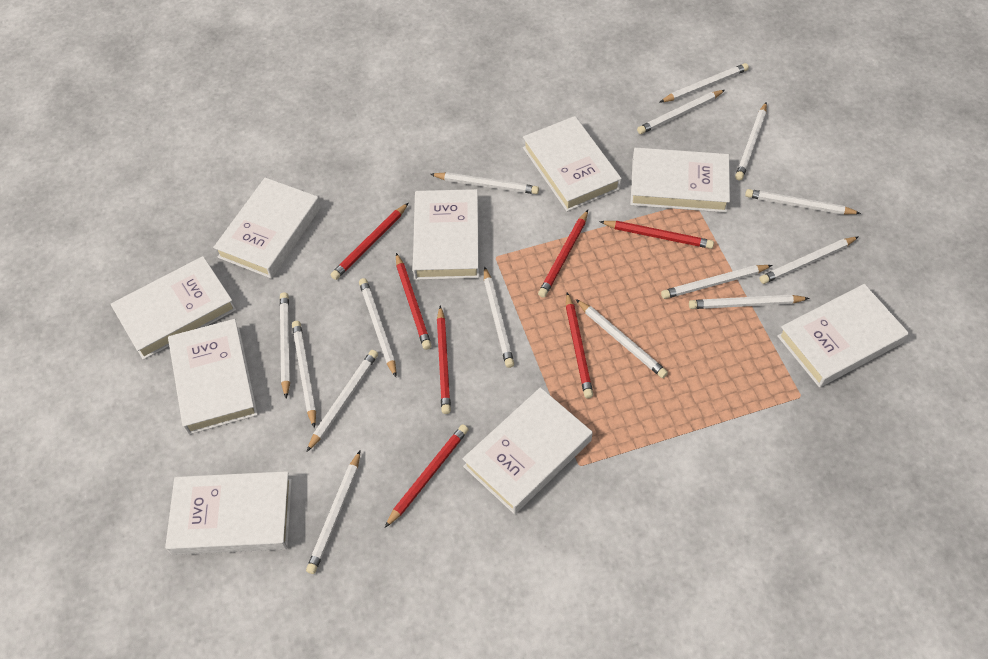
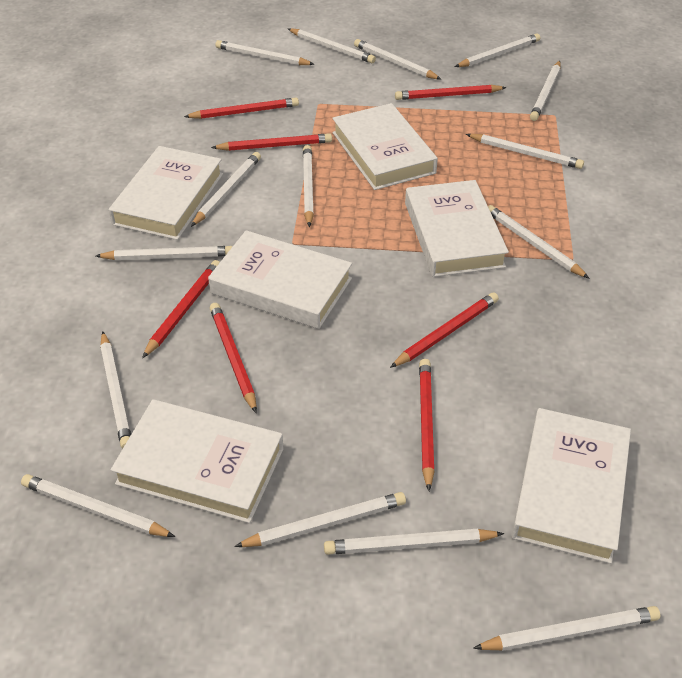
white book: [111,256,236,360] [165,471,292,555] [168,319,258,434] [213,177,321,279] [413,189,479,280] [462,387,593,514] [523,116,622,212] [630,148,730,213] [777,284,909,387] = 9 -> [109,146,223,240] [111,399,284,523] [208,230,352,329] [332,103,438,190] [405,180,509,277] [512,408,631,564] = 6

